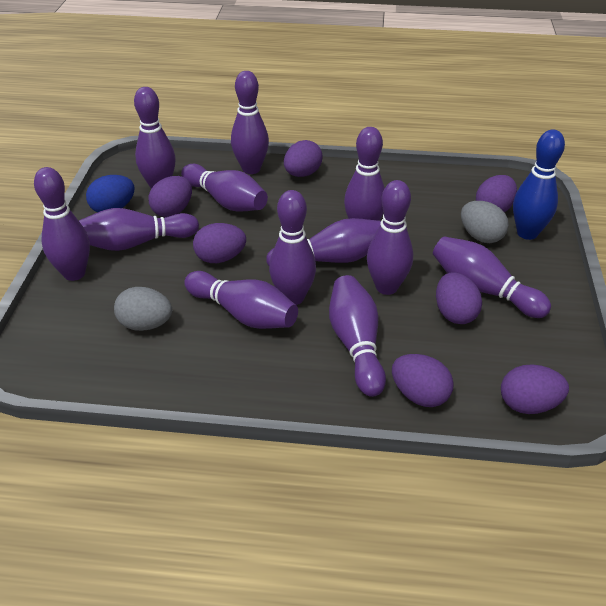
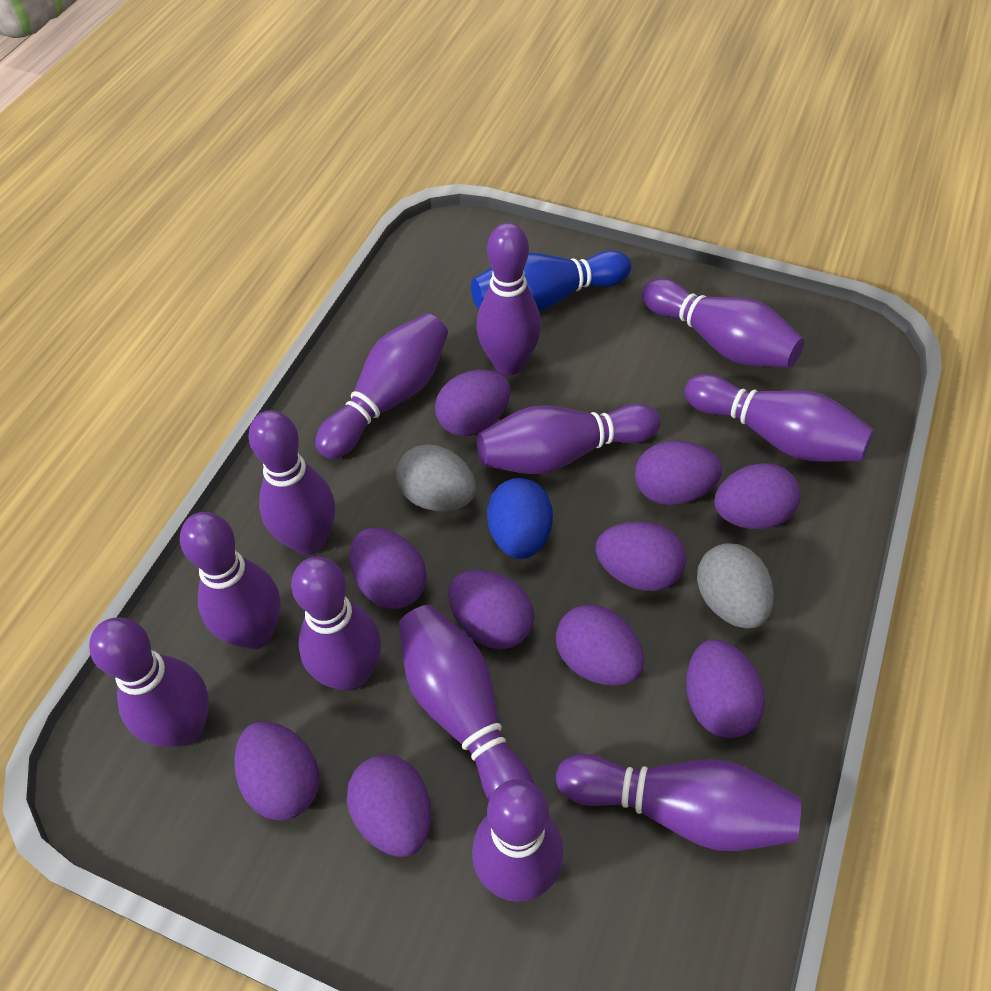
purple egg: [148,176,192,217] [193,223,246,263] [284,140,323,177] [392,354,454,407] [436,272,482,324] [476,175,517,212] [501,364,569,414] = 7 -> [234,721,319,821] [347,755,431,857] [350,528,427,609] [435,370,511,436] [448,570,534,650] [556,604,644,686] [595,521,686,591] [635,440,722,505] [686,639,765,738] [714,463,801,529] = 10

